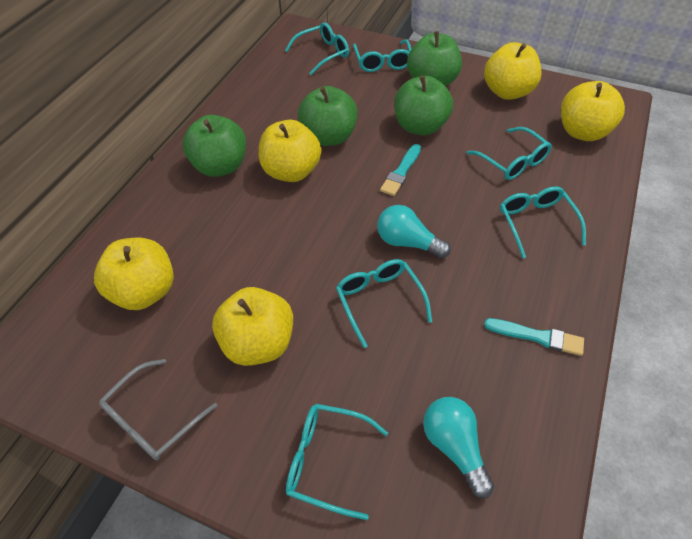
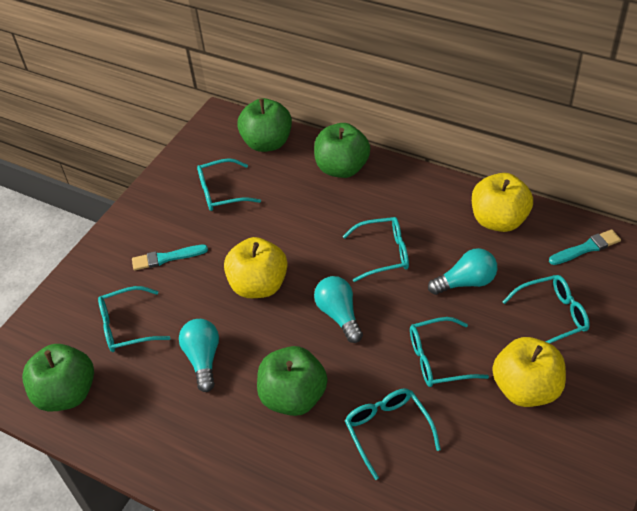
grey glasses: [99,359,217,460] = 1 -> none = 0
turquoise light bulb: [377,205,451,258] [423,397,494,498] = 2 -> [179,319,219,392] [314,276,363,343] [428,248,497,295] = 3
yellow apple: [94,238,174,310] [212,287,293,366] [259,120,321,182] [484,42,542,100] [561,81,625,141] = 5 -> [224,237,288,298] [472,173,533,232] [492,337,566,407] = 3

